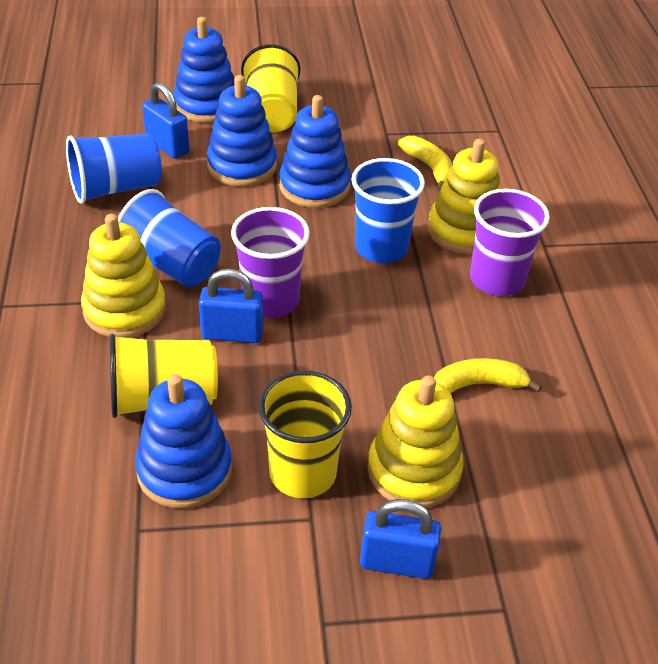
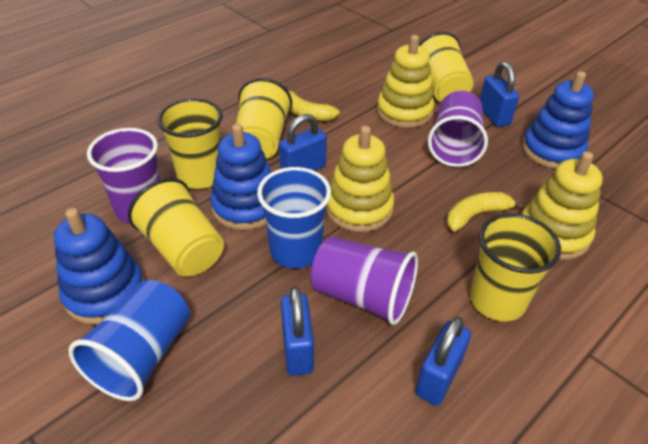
blue cup: [66,133,162,204] [118,189,221,287] [351,158,425,263] = 3 -> [68,280,190,401] [257,167,331,268] = 2
blue padlock: [142,82,189,159] [199,269,263,343] [360,499,441,579] = 3 -> [279,114,327,171] [281,286,314,376] [415,316,471,406] [480,62,519,127] = 4
blue stacking toy: [135,374,232,509] [173,17,234,123] [207,75,277,187] [279,95,351,208] = 4 -> [54,208,144,325] [210,124,271,230] [522,71,594,169] = 3
purple cup: [231,207,310,318] [470,189,550,296] = 2 -> [87,128,160,223] [311,236,418,325] [428,91,488,167] = 3
yellow cup: [110,334,218,418] [241,44,300,132] [258,371,352,498] = 3 -> [128,178,224,277] [157,99,223,189] [236,78,292,159] [418,32,473,102] [470,213,561,322] = 5

